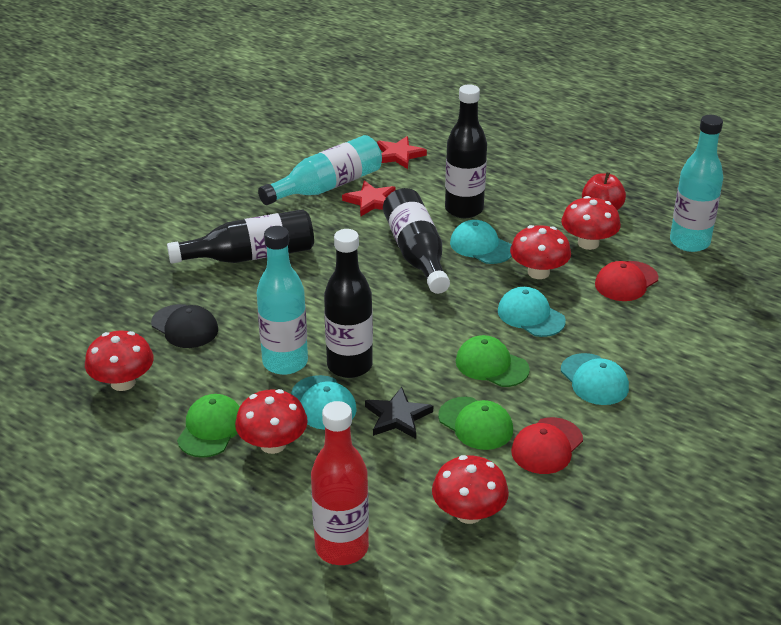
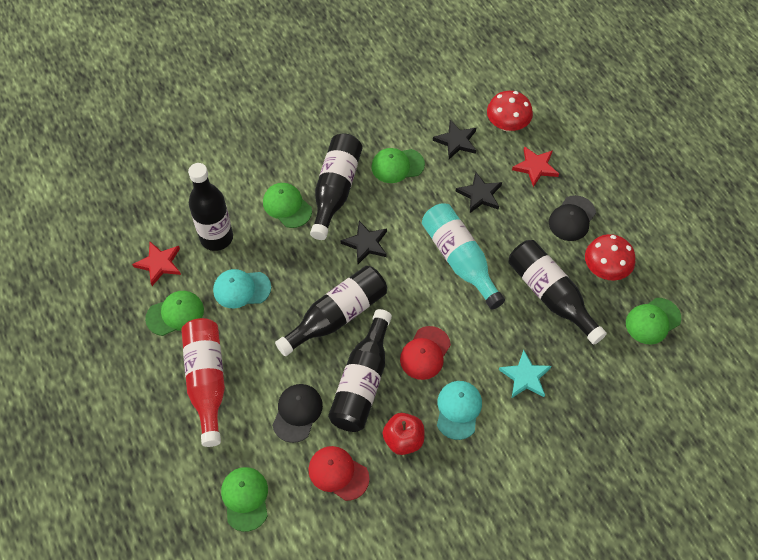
black bottle: [167,209,314,264] [324,229,373,378] [383,188,450,294] [445,84,487,218] = 4 -> [188,163,233,251] [275,266,387,356] [310,133,362,240] [328,309,392,432] [508,240,607,345] = 5
black cap: [151,304,218,348] = 1 -> [272,384,323,443] [549,195,596,241] = 2
black star: [365,387,433,439] = 1 -> [340,221,387,264] [433,120,476,159] [456,172,502,213] = 3
green cap: [177,394,240,458] [438,397,513,450] [456,335,530,387] = 3 -> [145,291,204,336] [221,467,268,532] [263,183,312,228] [371,148,425,183] [626,298,681,344] = 5
red mushroom: [85,331,154,391] [235,389,308,454] [432,455,509,524] [510,225,571,279] [561,196,621,250] = 5 -> [487,91,533,131] [585,234,635,281] = 2
turquoise bottle: [257,226,308,375] [258,135,382,205] [670,115,723,252] = 3 -> [422,203,505,309] = 1
turquoise cap: [291,375,357,430] [450,220,512,264] [498,287,566,337] [561,353,629,405] = 4 -> [213,269,271,308] [437,381,482,440] = 2
turquoise star: none = 0 -> [499,350,551,398] = 1

